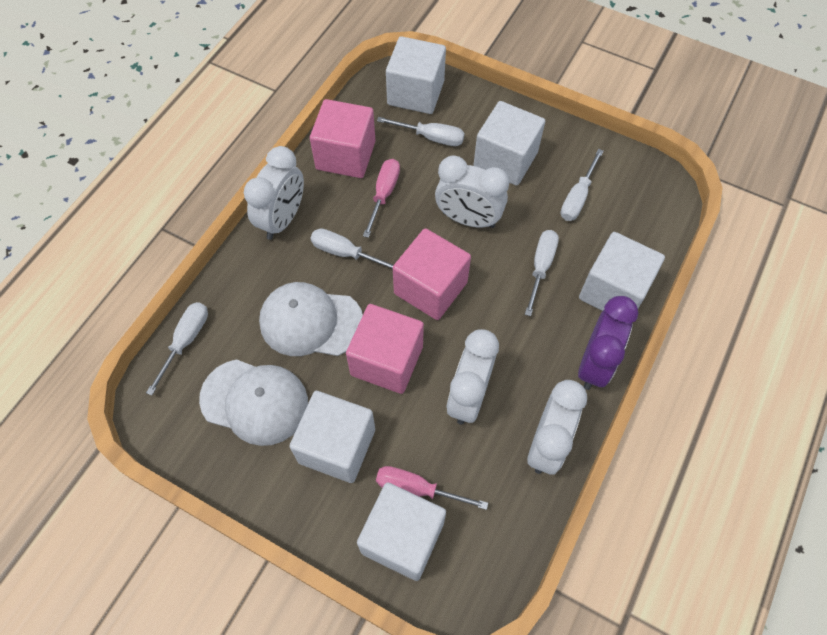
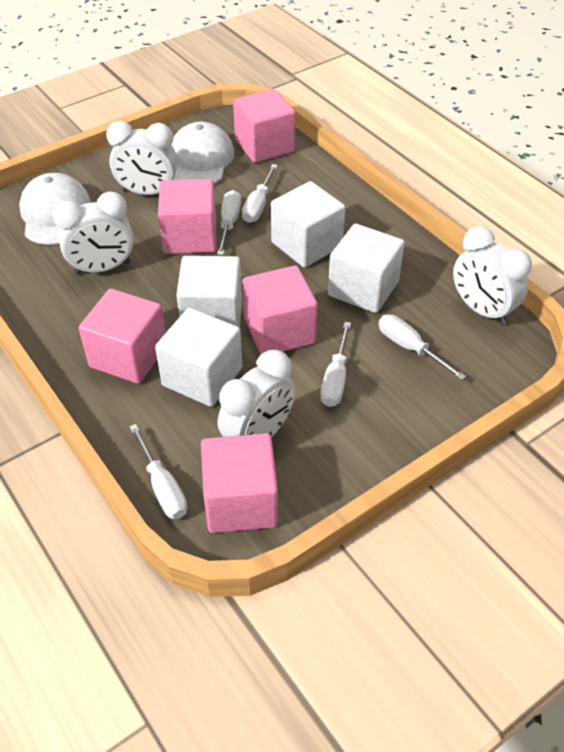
pink cube: [310,99,375,178] [346,304,424,394] [393,228,471,320] = 3 -> [78,289,166,384] [158,179,216,254] [201,433,278,533] [233,89,295,163] [242,265,318,355] = 5
pink screwdriver: [363,159,400,238] [376,466,488,510] = 2 -> none = 0
purple clock: [578,296,638,390] = 1 -> none = 0
white cube: [289,391,375,483] [357,482,446,581] [386,36,446,114] [474,101,545,186] [579,232,665,311] = 5 -> [155,308,242,407] [176,256,242,328] [271,181,345,268] [328,223,405,313] = 4

